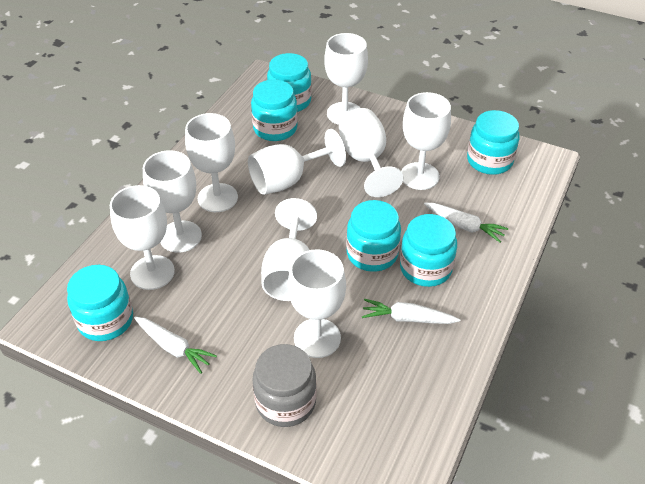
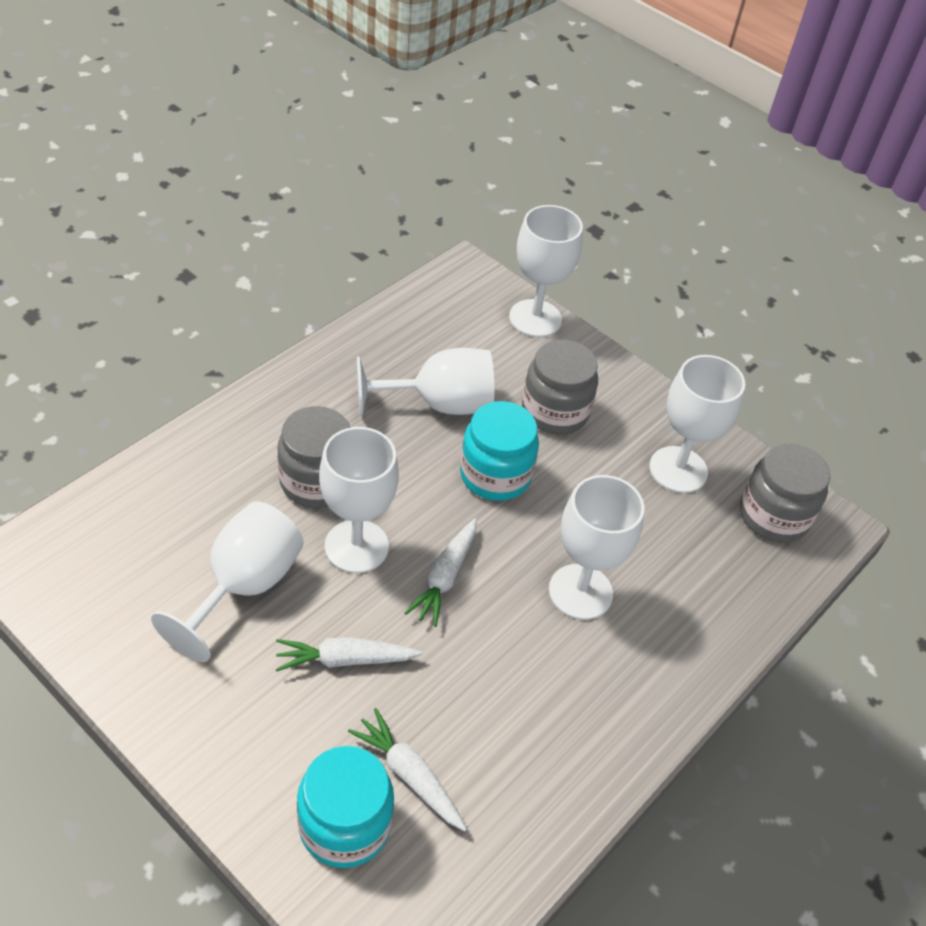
grey jar: [252,344,317,427] = 1 -> [277,406,350,508] [522,340,598,435] [740,443,830,542] = 3
turquoise jar: [67,265,133,341] [251,79,298,141] [267,53,312,112] [346,200,401,272] [400,214,457,287] [467,110,520,175] = 6 -> [297,746,394,868] [460,401,539,501] = 2
white goblet: [110,185,175,290] [143,150,202,253] [185,113,238,212] [248,129,346,195] [261,198,317,301] [288,249,346,358] [324,33,368,125] [339,108,403,197] [401,92,451,190] = 9 -> [151,501,304,662] [319,427,399,573] [357,348,494,416] [509,205,583,337] [549,475,644,620] [649,355,745,493] = 6

